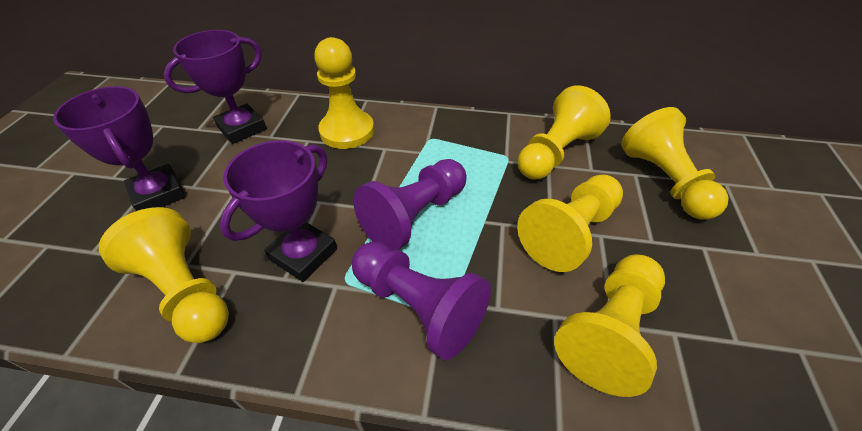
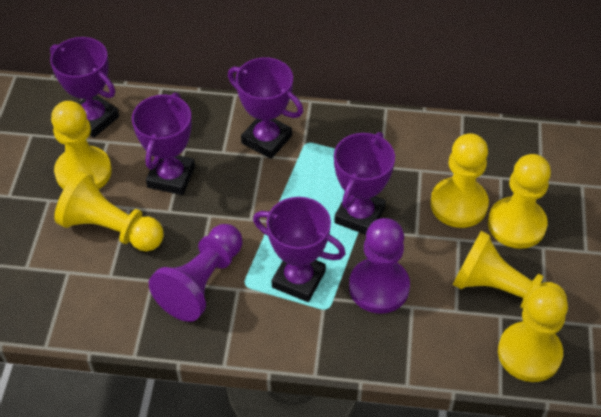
purple trophy: [53,86,186,211] [164,30,267,144] [220,140,337,282] = 3 -> [50,37,119,138] [132,92,195,195] [228,57,303,159] [253,197,346,302] [334,132,395,235] = 5

